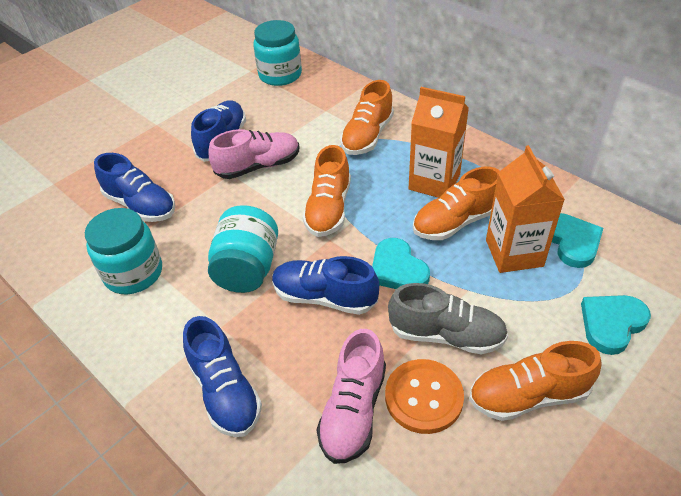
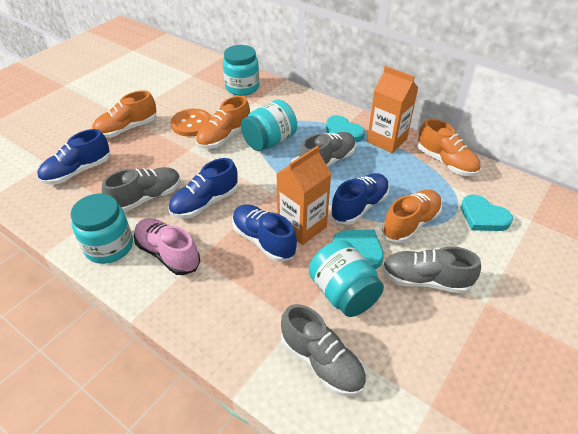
grey shoe: [388,283,508,355] = 1 -> [102,167,181,212] [281,304,366,396] [299,132,356,167] [382,246,481,294] = 4
pink shoe: [208,129,299,179] [316,329,386,464] = 2 -> [134,218,200,275] = 1
turquoise jar: [85,208,162,294] [208,205,278,293] [253,20,302,86] = 3 -> [70,193,133,264] [223,45,259,96] [241,100,297,151] [309,240,384,317] = 4

